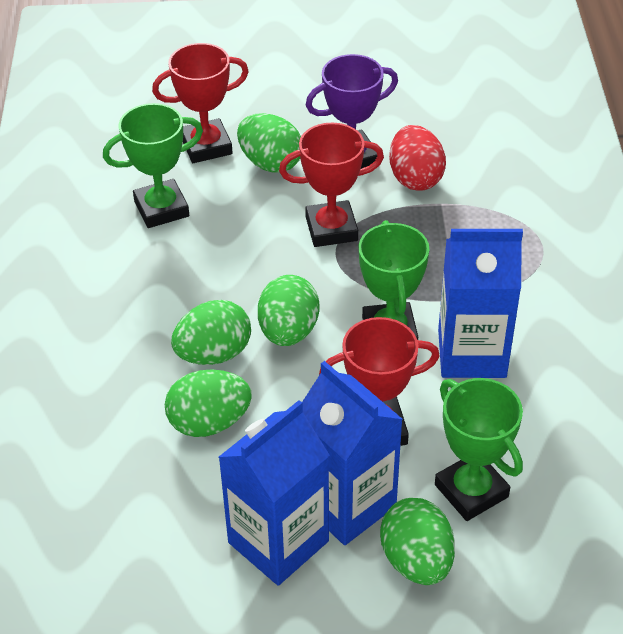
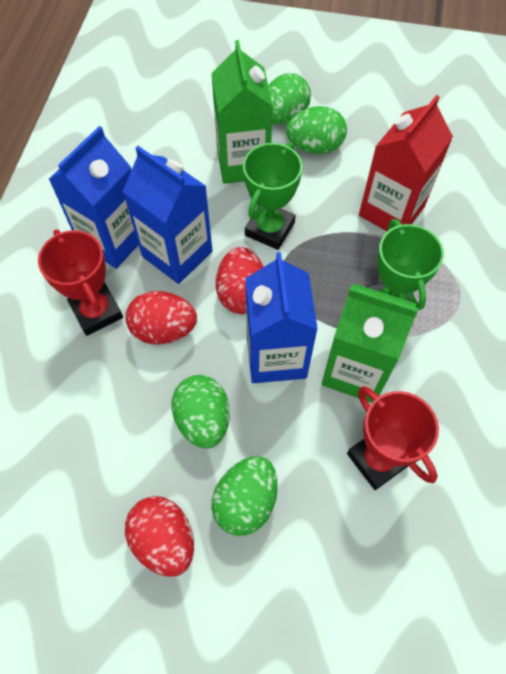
green carton: none = 0 -> [211,40,273,184] [322,284,419,403] = 2
green egg: [165,369,252,437] [171,300,251,365] [237,113,301,173] [258,275,320,346] [380,498,455,585] = 5 -> [171,375,230,449] [212,456,278,536] [268,73,311,125] [286,106,347,154] = 4
green trophy: [103,103,203,228] [359,220,430,340] [435,378,523,521] = 3 -> [243,143,303,250] [366,219,444,310] = 2
purple trophy: [306,54,398,169] = 1 -> none = 0
red carton: none = 0 -> [359,95,453,231] = 1
red egg: [389,125,446,191] = 1 -> [125,291,197,344] [125,496,194,577] [216,247,264,314] = 3
red trophy: [152,43,249,163] [279,123,384,247] [319,317,440,446] = 3 -> [38,229,123,336] [347,386,439,490] = 2

